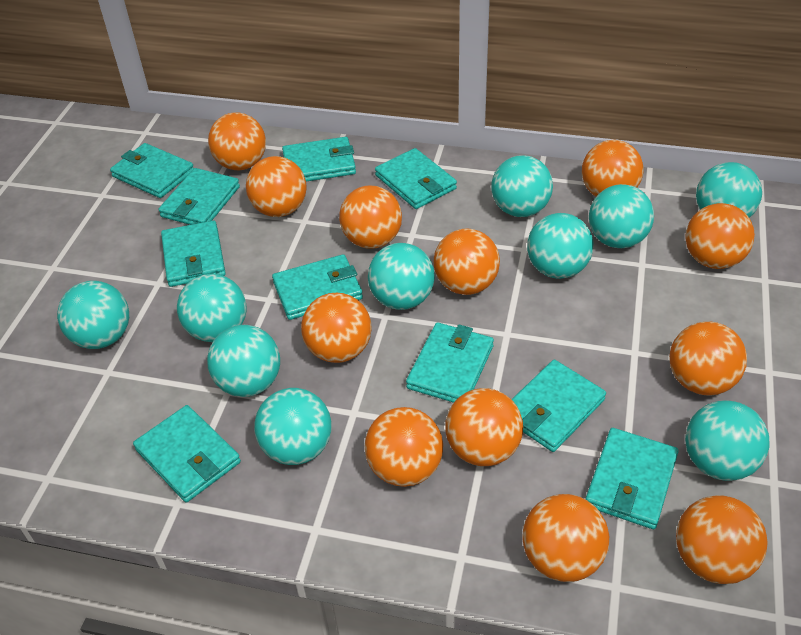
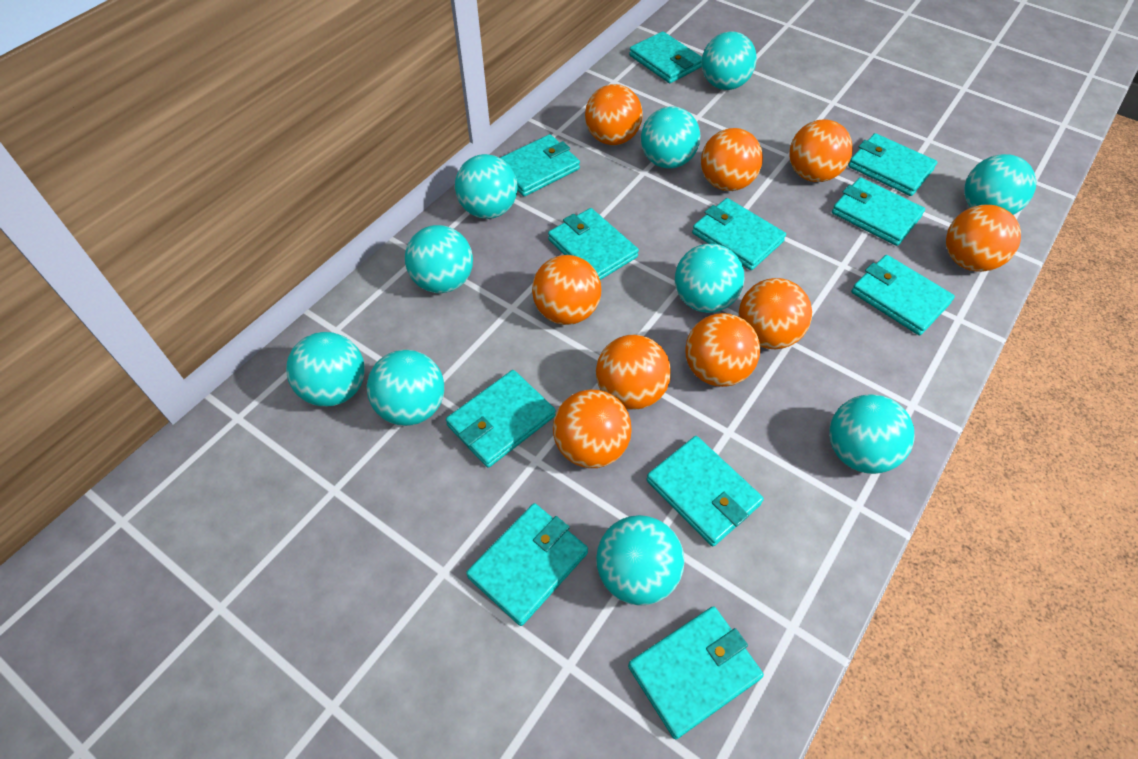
orange ball: [208,112,266,170] [246,156,307,217] [301,293,372,363] [339,186,402,249] [365,407,443,487] [434,228,500,295] [445,388,523,466] [522,494,609,582] [582,140,644,196] [669,322,747,395] [676,495,768,584] [685,203,755,269] = 12 -> [532,255,601,325] [553,390,632,468] [585,84,643,145] [596,335,671,409] [685,313,760,387] [701,128,763,191] [738,278,812,349] [789,119,853,182] [946,205,1021,272] = 9
turquoise wallet: [110,143,194,198] [133,405,241,502] [158,168,240,225] [161,221,226,287] [272,254,363,320] [282,137,356,182] [375,148,457,209] [406,322,494,403] [511,360,606,452] [586,428,679,529] = 10 -> [446,370,556,468] [466,503,588,626] [500,134,580,196] [548,208,639,280] [628,606,764,739] [629,31,702,83] [646,436,764,546] [692,198,786,270] [832,177,925,246] [848,133,937,196] [851,255,955,335] = 11

